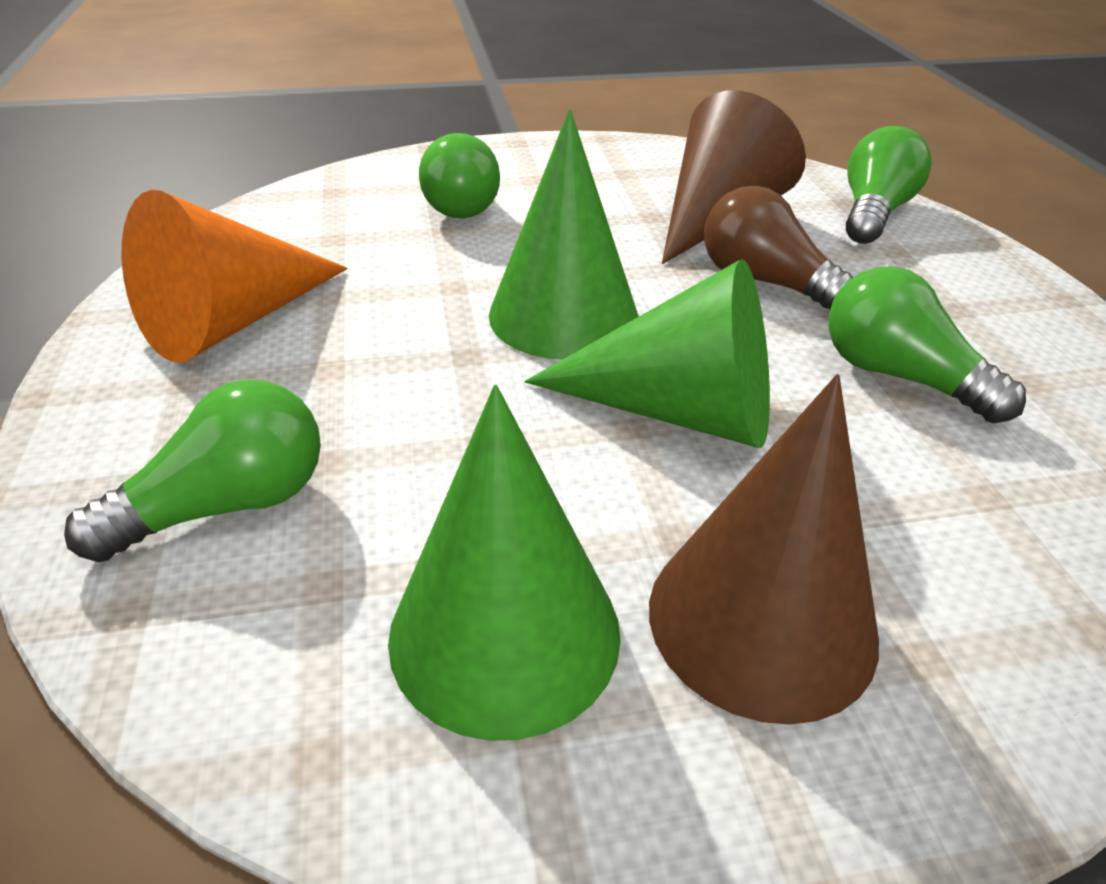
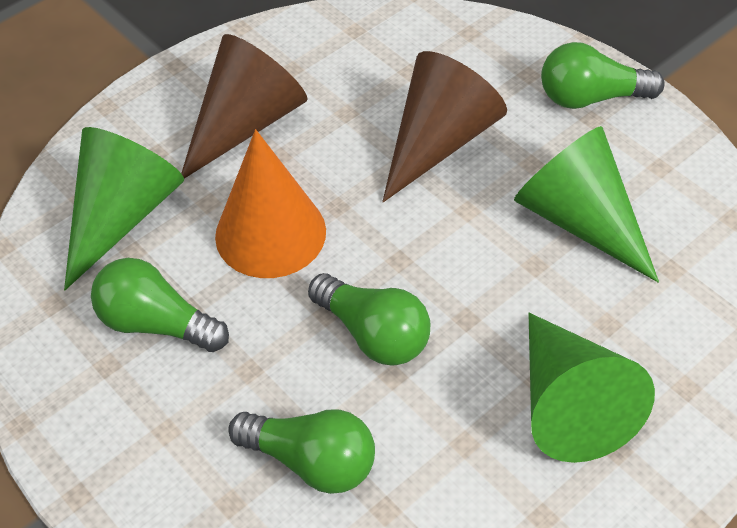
brown light bulb: [704,186,853,310] = 1 -> none = 0

